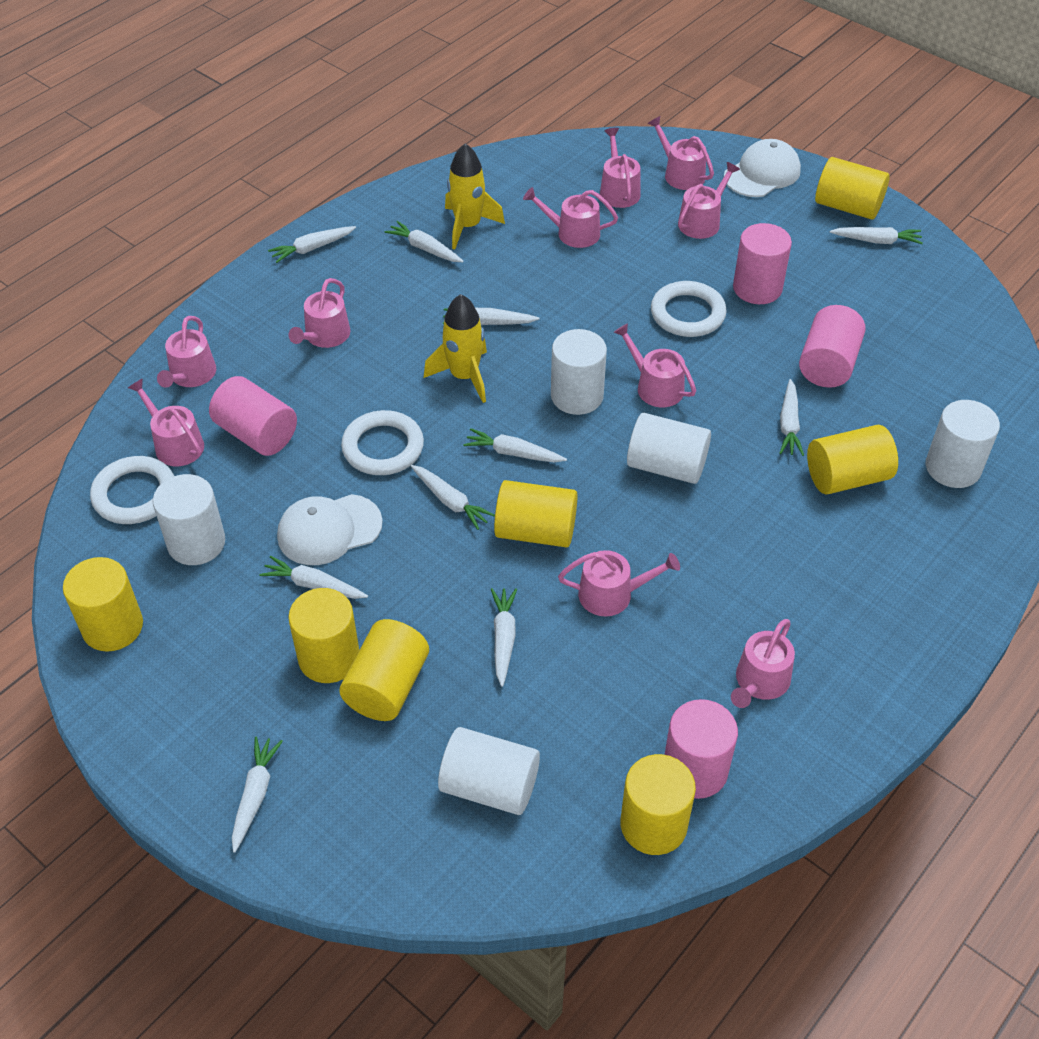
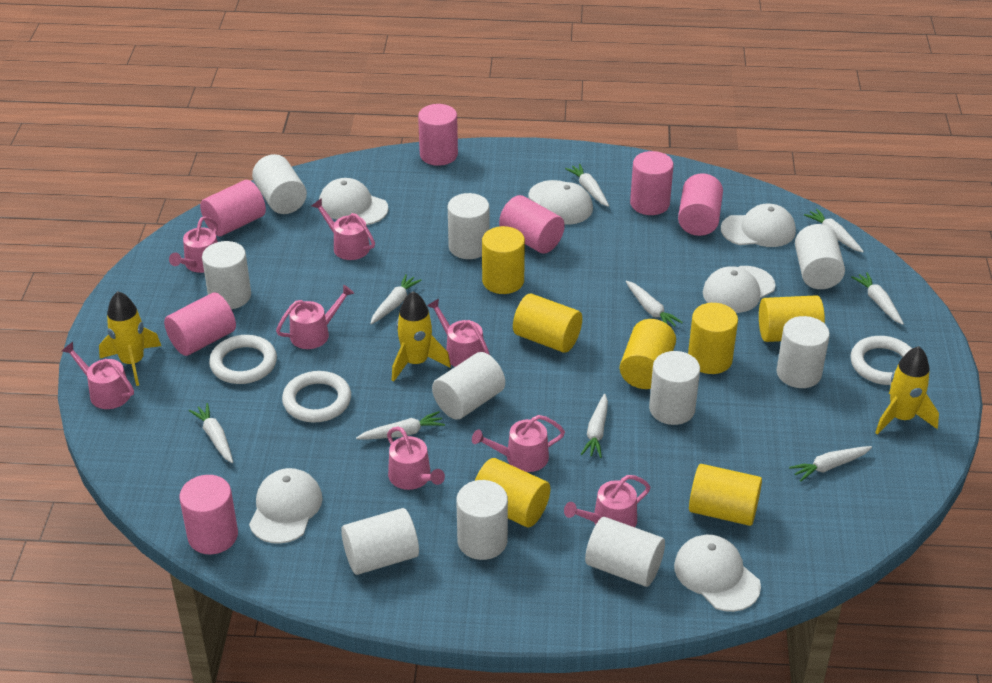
pink cylinder: [209,376,297,456] [664,699,738,799] [733,223,792,304] [799,305,866,388] = 4 -> [164,292,236,356] [179,475,238,554] [200,180,266,236] [418,104,458,166] [499,195,565,254] [630,151,674,215] [678,173,723,236] = 7
pink watering can: [128,379,204,466] [157,316,216,388] [288,278,350,348] [523,187,618,248] [558,550,680,616] [600,128,641,208] [614,323,696,407] [648,116,714,190] [678,162,740,239] [731,619,795,708] = 10 -> [62,342,134,409] [169,216,218,273] [276,285,354,349] [312,198,375,260] [387,427,445,490] [427,299,490,367] [472,415,565,472] [564,475,650,527] = 8
white cap: [277,494,383,565] [724,139,801,197] = 2 -> [249,468,323,544] [319,178,388,225] [529,180,593,225] [674,535,761,612] [703,266,775,313] [721,204,796,247] = 6
white carrot: [232,737,283,853] [259,556,368,599] [268,226,356,263] [385,221,464,262] [411,465,495,530] [443,308,540,325] [463,428,567,463] [491,588,517,687] [780,379,804,456] [830,227,923,244] = 10 -> [189,403,233,463] [356,411,445,440] [370,274,422,325] [565,164,609,207] [581,394,608,458] [626,281,683,326] [789,446,872,482] [804,209,864,253] [851,272,904,325] = 9
white cylinder: [153,474,225,565] [438,727,540,815] [551,329,607,415] [627,413,711,484] [926,400,1000,488] = 5 -> [202,241,251,309] [252,154,307,214] [341,508,419,575] [432,352,505,420] [448,193,489,259] [456,480,508,560] [585,517,665,587] [649,351,700,425] [776,316,830,388] [795,224,845,289] = 10
yellow rocket: [424,294,487,403] [445,143,505,249] = 2 -> [99,291,161,386] [392,291,451,382] [875,346,939,435] = 3

